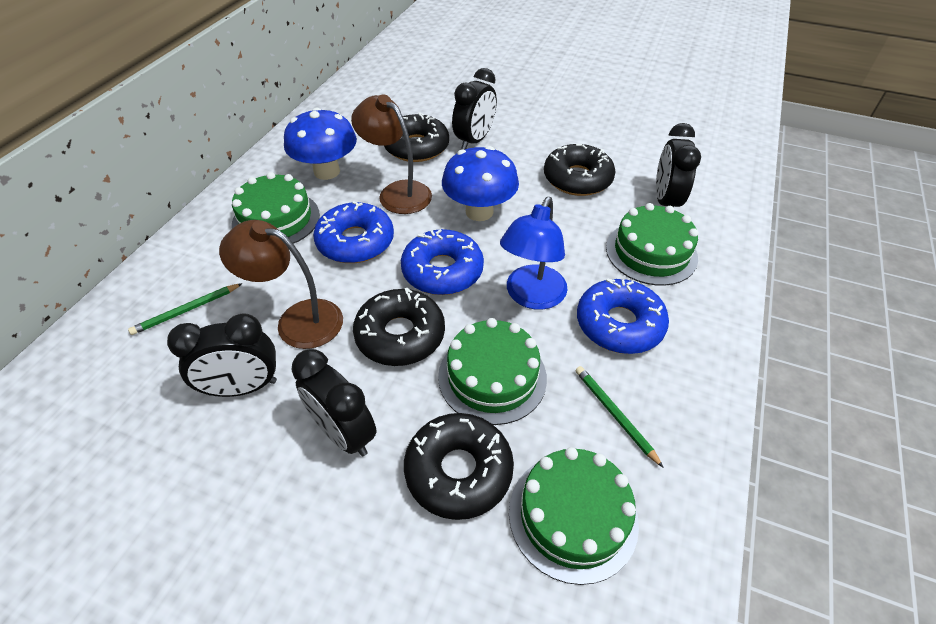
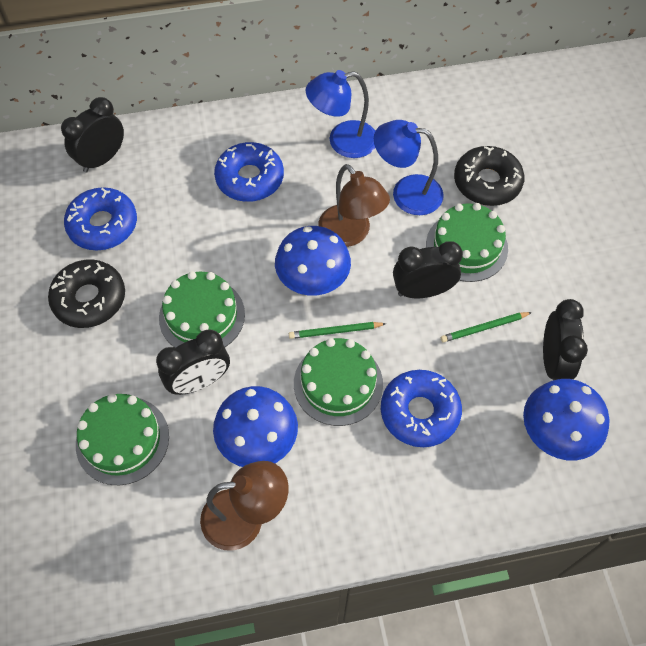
black donut: [353,288,445,366] [384,113,449,162] [404,413,514,520] [544,144,616,196] = 4 -> [48,259,125,328] [454,146,524,206] = 2
blue lamp: [500,197,568,310] = 1 -> [305,70,375,158] [374,120,444,215] = 2
blue mushroom: [284,108,357,180] [442,146,519,221] = 2 -> [213,386,298,467] [275,226,351,296] [523,379,610,460] = 3

